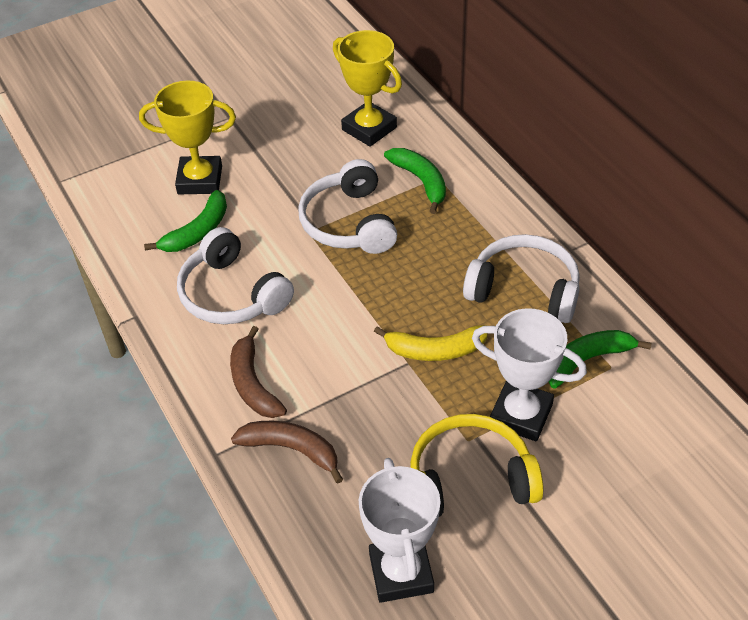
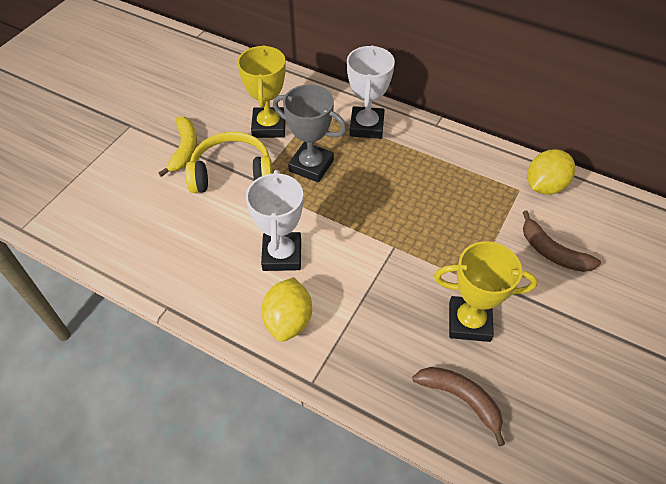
green banana: [144,190,227,252] [384,148,446,214] [549,330,652,389] = 3 -> none = 0
grey trophy: none = 0 -> [273,84,347,182] = 1
white headphones: [177,227,294,324] [298,159,397,254] [463,234,580,323] = 3 -> none = 0
yellow lemon: none = 0 -> [261,277,312,342] [527,149,576,195] = 2

